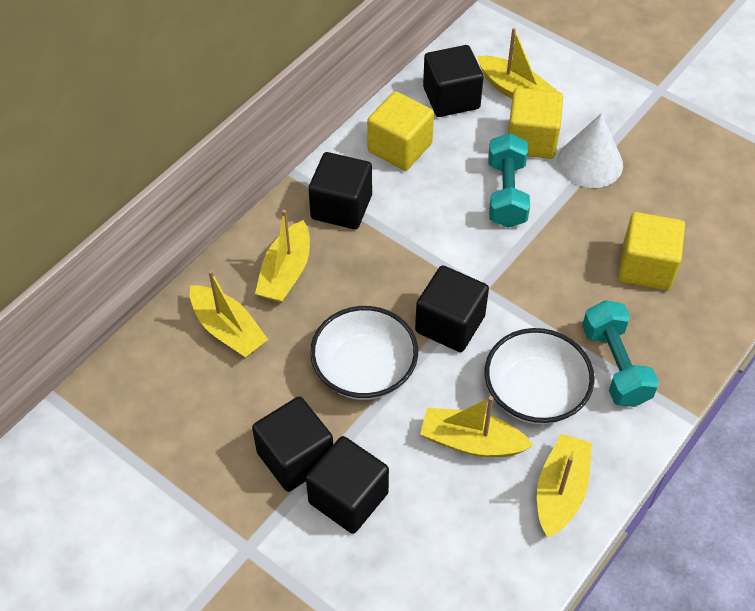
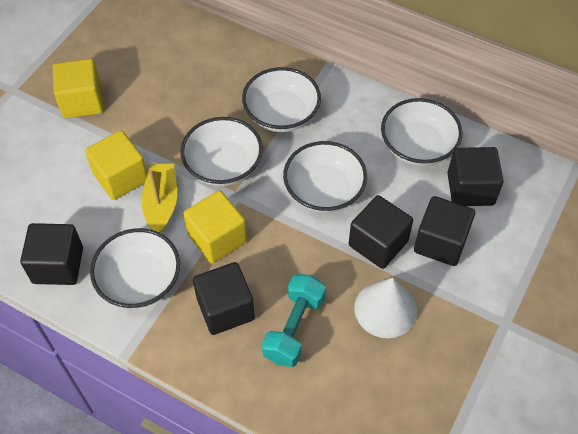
turquoise dumbbell: [488,133,530,228] [582,300,659,407] = 2 -> [262,274,326,367] = 1
white bowl: [310,306,418,400] [485,328,594,424] = 2 -> [90,228,180,308] [180,117,263,186] [242,67,321,132] [283,141,367,213] [381,98,462,166] = 5
yellow boat: [190,270,268,358] [255,210,310,303] [420,396,534,457] [477,28,557,99] [537,434,592,538] = 5 -> [141,164,177,233] = 1

